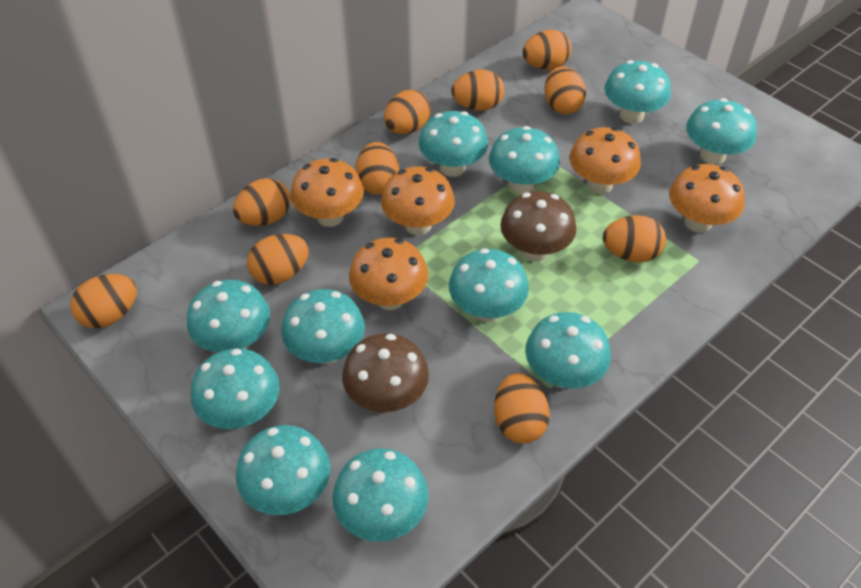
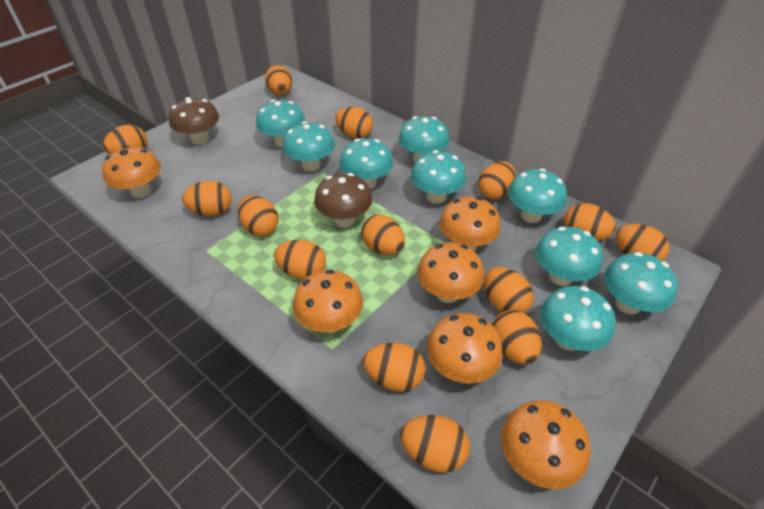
orange egg: [70,274,137,328] [233,178,291,226] [247,234,309,285] [356,142,399,195] [384,90,431,134] [451,70,505,111] [494,373,550,443] [522,30,572,70] [545,66,586,114] [603,215,666,262] = 10 -> [103,125,147,154] [182,181,231,216] [238,195,279,236] [265,65,292,95] [274,240,326,280] [335,107,373,138] [361,214,405,255] [363,343,425,392] [401,415,470,473] [478,161,516,200] [484,267,534,313] [492,310,541,365] [564,203,616,241] [616,224,669,261] = 14
orange mushroom: [291,158,364,227] [349,238,428,310] [381,167,455,235] [570,127,641,194] [669,164,745,233] = 5 -> [102,146,161,198] [293,269,363,333] [417,242,484,303] [427,313,503,383] [439,196,501,251] [501,400,591,489] = 6
turquoise mushroom: [187,280,270,352] [191,348,280,429] [236,425,330,515] [281,289,365,364] [332,448,428,542] [419,111,488,177] [449,248,529,322] [489,126,560,194] [525,312,611,389] [604,60,671,124] [686,98,757,165] = 11 -> [256,100,305,147] [283,121,335,172] [340,139,393,189] [398,116,449,162] [411,150,466,204] [508,168,567,223] [536,227,603,286] [540,286,616,351] [604,252,678,314] = 9

